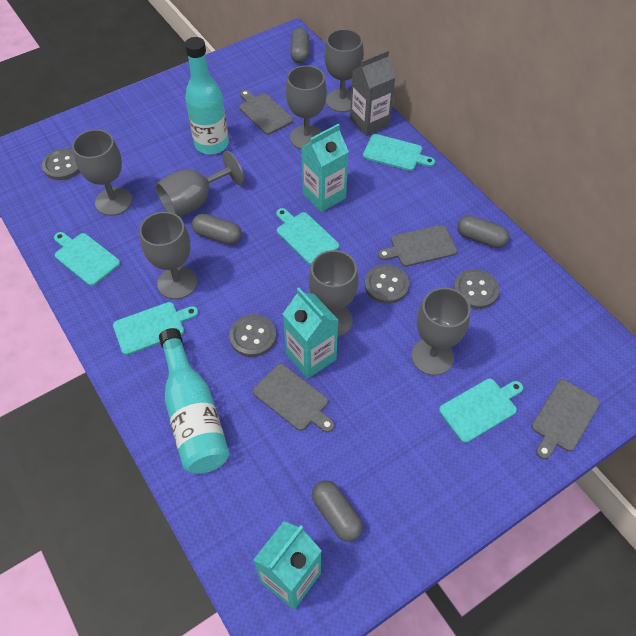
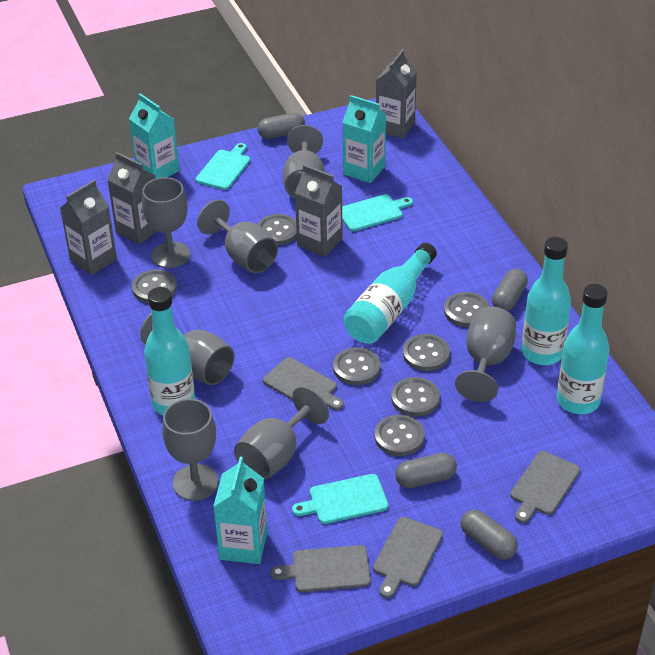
grey button: [42,148,80,180] [229,314,276,357] [365,264,409,304] [454,269,499,309] = 4 -> [132,269,177,303] [257,214,297,245] [333,347,381,385] [375,415,425,456] [391,377,440,417] [403,334,450,371] [444,292,490,327] = 7
grey carton: [350,50,396,136] = 1 -> [60,180,117,275] [107,152,157,244] [295,164,343,257] [376,49,417,139] = 4
turquoise bottle: [159,328,230,474] [185,37,229,155] = 2 -> [144,287,195,415] [343,243,437,344] [522,237,571,365] [557,284,610,414] = 4
turquoise cutting board: [54,232,120,286] [113,302,198,355] [276,208,339,265] [363,134,435,171] [439,379,523,443] = 5 -> [196,143,250,190] [292,474,389,524] [342,194,413,232] = 3

